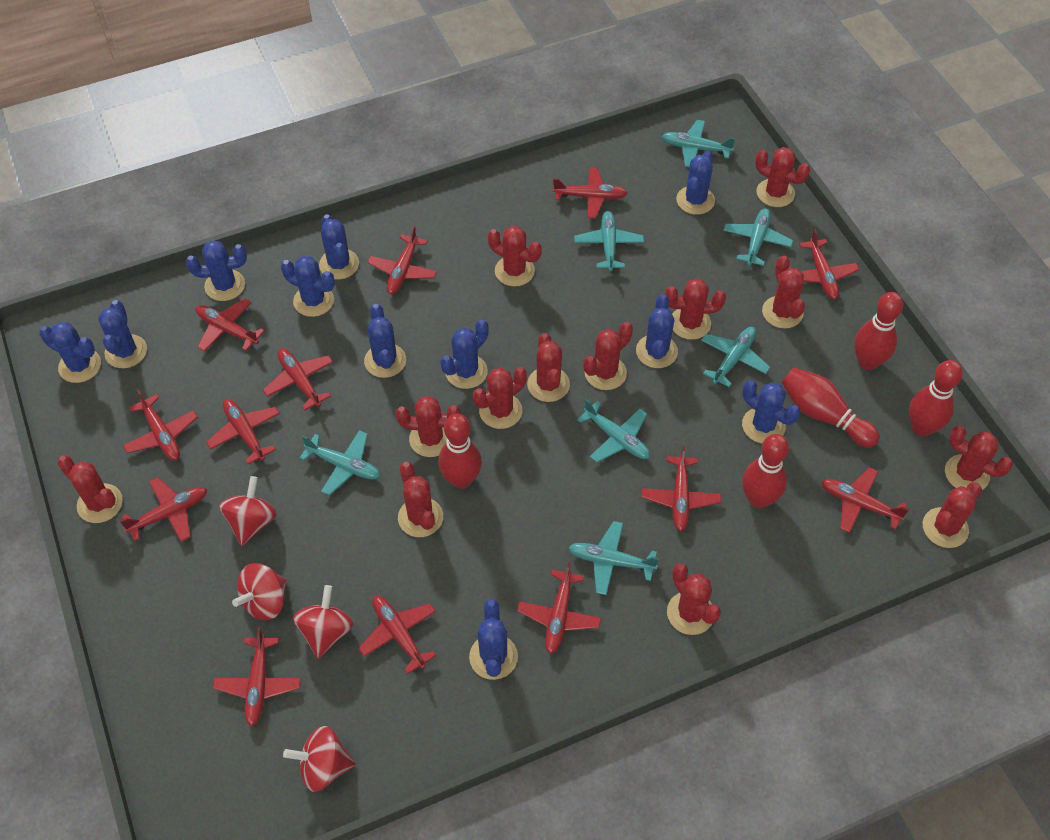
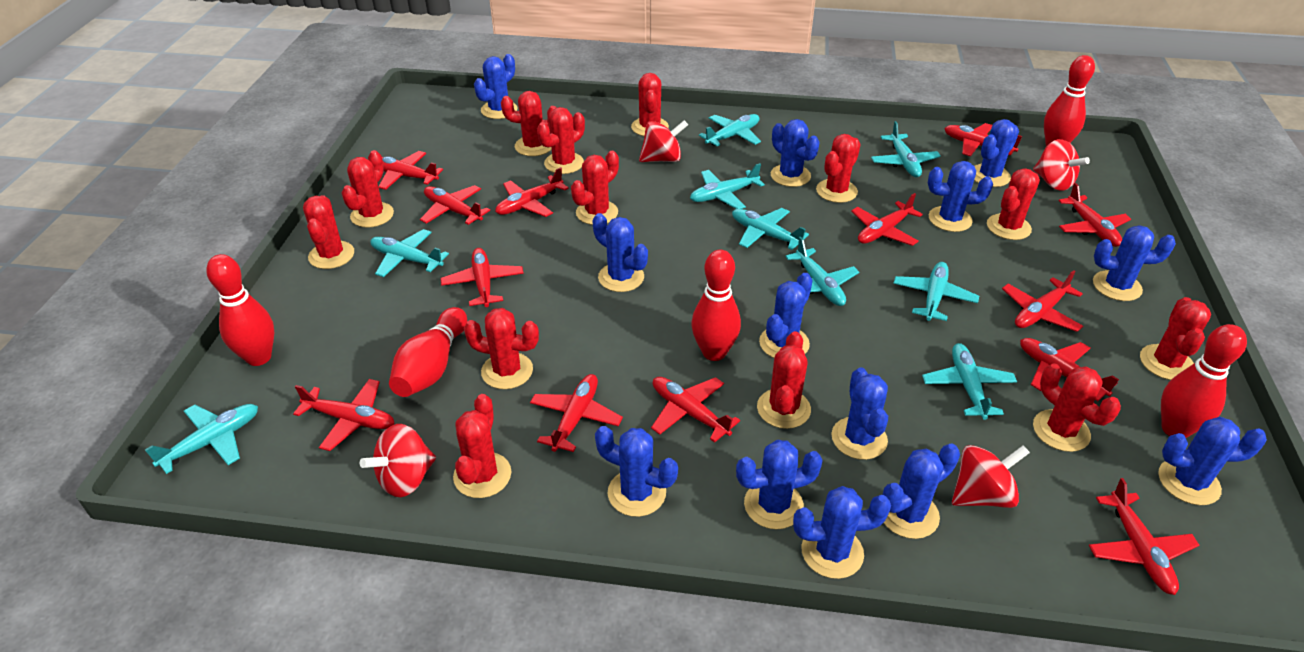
blue cactus: [39,322,101,383] [98,300,147,368] [186,240,247,301] [281,256,335,317] [319,214,359,280] [364,304,406,378] [440,319,489,389] [469,599,518,680] [636,294,678,368] [676,151,715,215] [742,380,800,443] = 11 -> [474,54,518,119] [593,213,648,292] [595,426,678,517] [736,440,823,529] [759,273,813,358] [771,119,820,187] [793,486,891,579] [831,367,888,460] [882,443,960,539] [928,161,993,232] [974,119,1019,187] [1093,225,1176,301] [1158,417,1267,505] = 13
turquoise plane: [300,430,380,495] [568,521,659,595] [574,211,644,271] [577,399,650,462] [662,120,736,167] [701,327,771,387] [723,208,793,266] = 7 -> [145,404,258,474] [370,229,449,277] [690,163,765,209] [699,114,761,146] [732,208,809,250] [785,237,859,306] [871,121,941,177] [893,262,979,321] [922,343,1017,420] = 9

